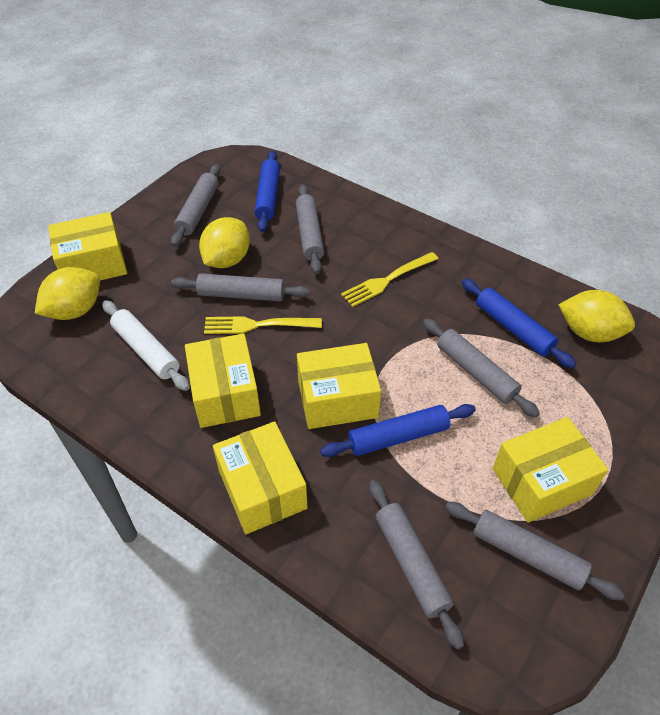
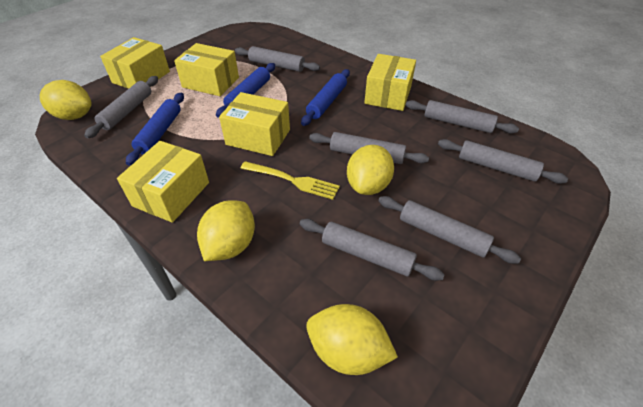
grey rolling pin: [171,164,221,247] [171,273,311,301] [296,184,324,274] [369,480,464,650] [423,318,540,418] [445,502,625,600] = 6 -> [84,76,158,138] [235,46,320,72] [300,219,445,281] [309,132,429,164] [379,196,521,264] [406,100,519,134] [438,139,568,184] = 7
white rolling pin: [102,300,190,391] = 1 -> none = 0
yellow fork: [204,316,322,334] [341,252,438,307] = 2 -> [240,161,340,200] = 1
yellow lemon: [35,267,100,320] [199,217,250,268] [559,290,635,342] = 3 -> [40,80,92,120] [197,200,255,261] [306,304,398,375] [347,145,394,195] = 4

